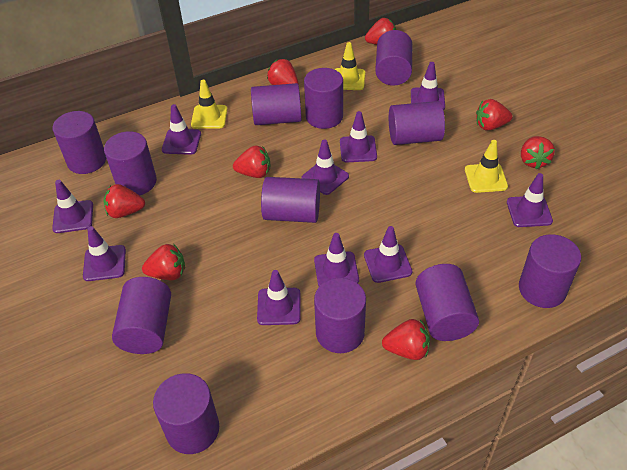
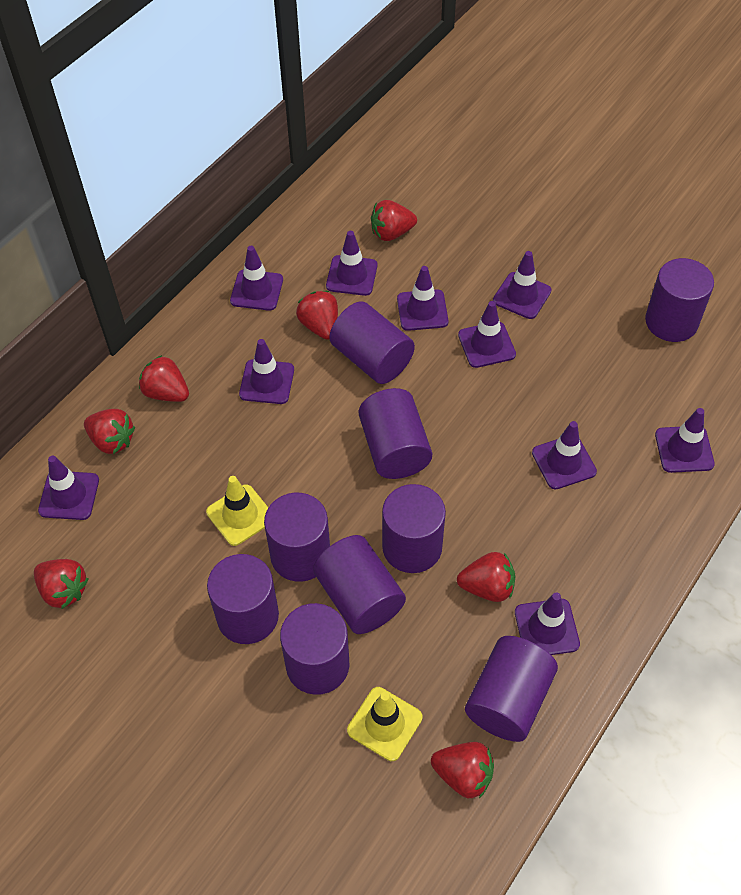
purple cylinder: [53,111,106,174] [104,131,157,196] [112,277,171,354] [153,373,219,454] [251,83,301,125] [261,177,320,223] [304,68,343,129] [314,278,366,353] [375,30,412,86] [389,101,445,145] [415,264,479,341] [519,234,581,308] = 12 -> [207,554,279,644] [264,493,330,582] [280,603,349,695] [313,535,406,634] [329,302,415,384] [359,388,432,479] [382,484,446,573] [465,636,558,742] [645,258,714,342] = 9
red strawberry: [104,184,145,218] [142,244,185,280] [233,146,270,178] [267,59,298,85] [365,18,396,45] [382,319,430,360] [476,99,513,131] [521,136,555,169] = 8 -> [34,559,88,609] [84,409,135,454] [139,355,189,402] [296,291,338,340] [371,200,417,241] [431,742,494,798] [457,552,515,602] = 7
yellow traffic cone: [191,80,227,129] [334,42,365,90] [465,140,508,193] = 3 -> [206,476,268,546] [347,687,423,761] = 2

